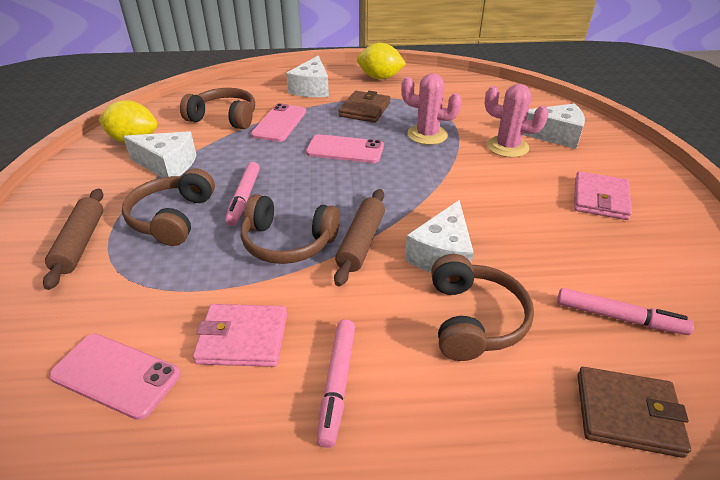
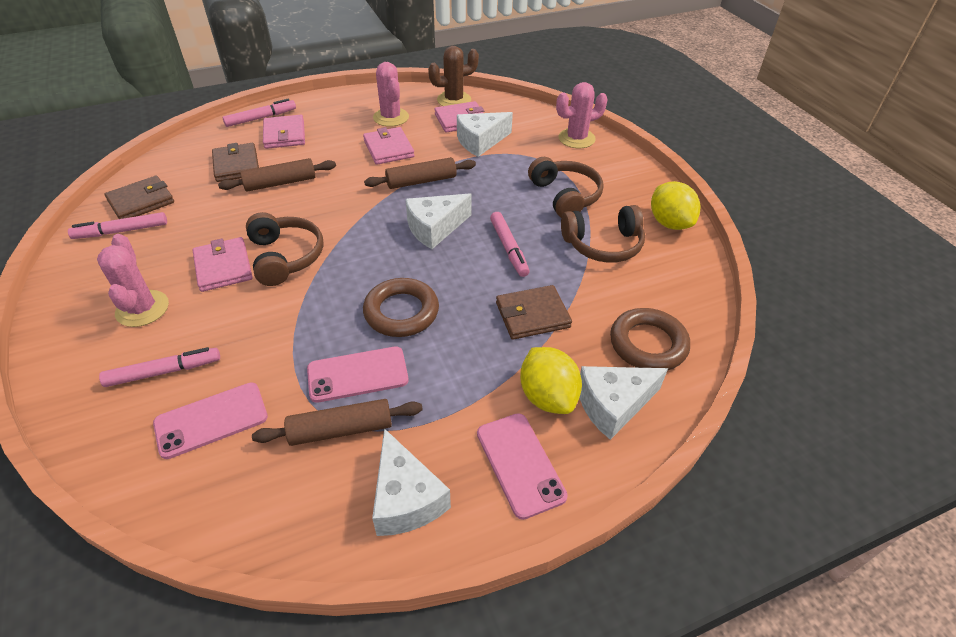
brown cactus: none = 0 -> [428,46,479,106] = 1
brown headphones: [122,168,215,246] [180,88,255,129] [241,194,340,264] [431,254,534,361] = 4 -> [246,212,324,286] [528,157,604,218] [561,205,645,263] = 3
brown ring: none = 0 -> [363,278,439,337] [610,308,690,371] = 2
brown rolling pin: [43,188,103,290] [334,189,385,286] = 2 -> [218,158,336,192] [252,399,423,446] [364,157,476,189] = 3
brown wallet: [338,91,390,123] [577,367,691,458] = 2 -> [104,176,174,219] [212,143,259,182] [496,285,572,340] = 3
pink cactus: [401,73,462,145] [485,84,549,158] = 2 -> [97,234,169,327] [373,62,409,127] [556,82,608,148] = 3
pink marker: [225,162,260,226] [317,319,355,448] [557,288,694,335] = 3 -> [68,212,167,239] [99,347,220,387] [223,99,296,127] [490,212,529,277] = 4
pink wallet: [193,304,287,367] [574,171,632,220] = 2 -> [193,237,253,292] [263,115,305,149] [363,127,415,165] [435,101,485,133] = 4

